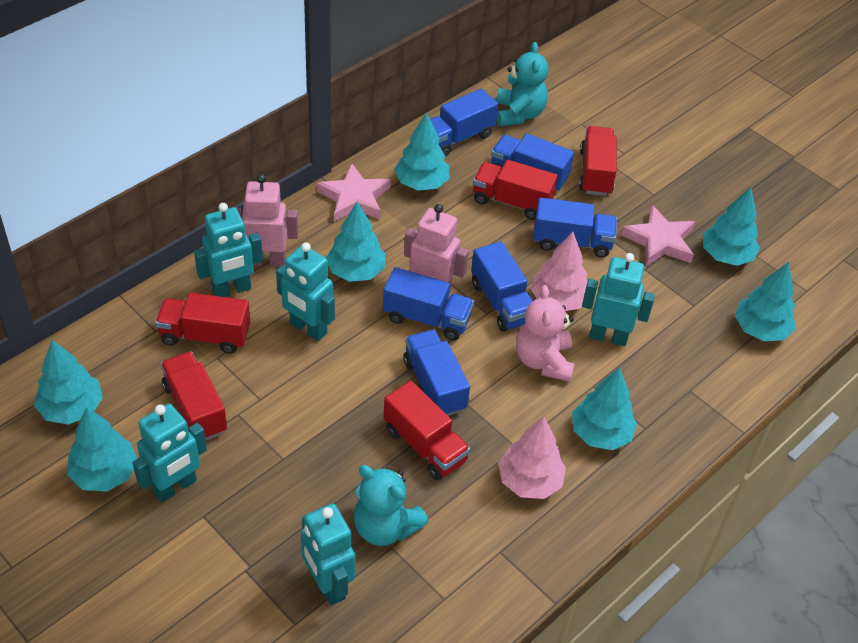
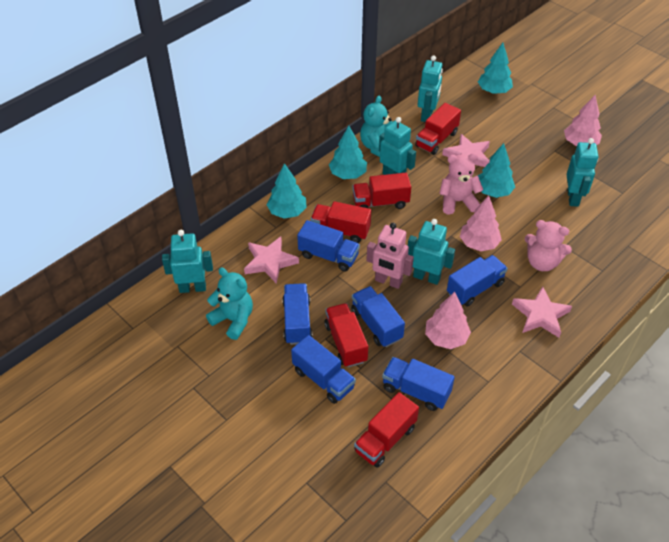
pink robot: [236,174,298,267] [404,204,469,294] = 2 -> [366,223,414,289] = 1
pink star: [317,163,391,222] [621,205,695,266] = 2 -> [244,236,299,284] [442,134,490,167] [512,286,572,338] = 3
pink teddy bear: [516,285,575,382] = 1 -> [439,153,483,215] [525,220,572,271] = 2
pink tree: [498,416,566,499] [531,232,588,311] = 2 -> [425,292,471,349] [460,196,502,251] [564,95,602,146] = 3
turquoise tree: [34,340,103,425] [67,407,137,492] [326,201,385,282] [394,112,450,191] [572,368,637,450] [703,187,760,266] [735,262,796,341] = 7 -> [267,163,307,219] [329,126,367,179] [478,43,513,94] [478,143,515,198] = 4

